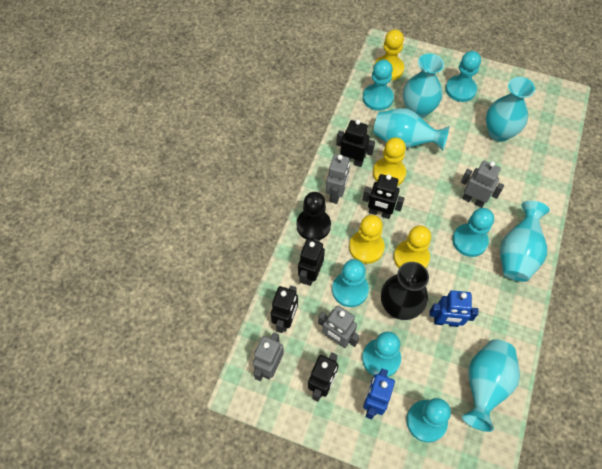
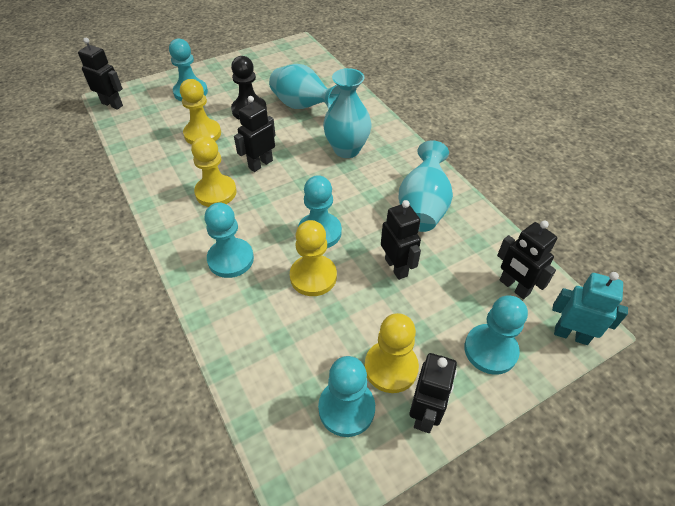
black vase: [381,262,429,320] = 1 -> none = 0
blue robot: [363,369,395,419] [429,290,479,327] = 2 -> none = 0
grey robot: [253,333,284,381] [318,306,360,348] [326,154,350,204] [461,161,504,208] = 4 -> none = 0
turquoise pawn: [332,259,369,307] [362,332,401,377] [363,60,394,111] [406,398,451,442] [446,51,481,102] [452,208,494,257] = 6 -> [169,38,208,101] [205,202,254,278] [298,175,342,248] [318,356,375,437] [464,295,528,375] = 5
turquoise robot: none = 0 -> [552,272,628,345] = 1
turquoise vase: [374,108,449,151] [403,54,444,118] [462,339,520,432] [486,77,535,142] [500,201,550,282] = 5 -> [269,64,340,109] [323,68,372,158] [398,141,453,232] = 3

